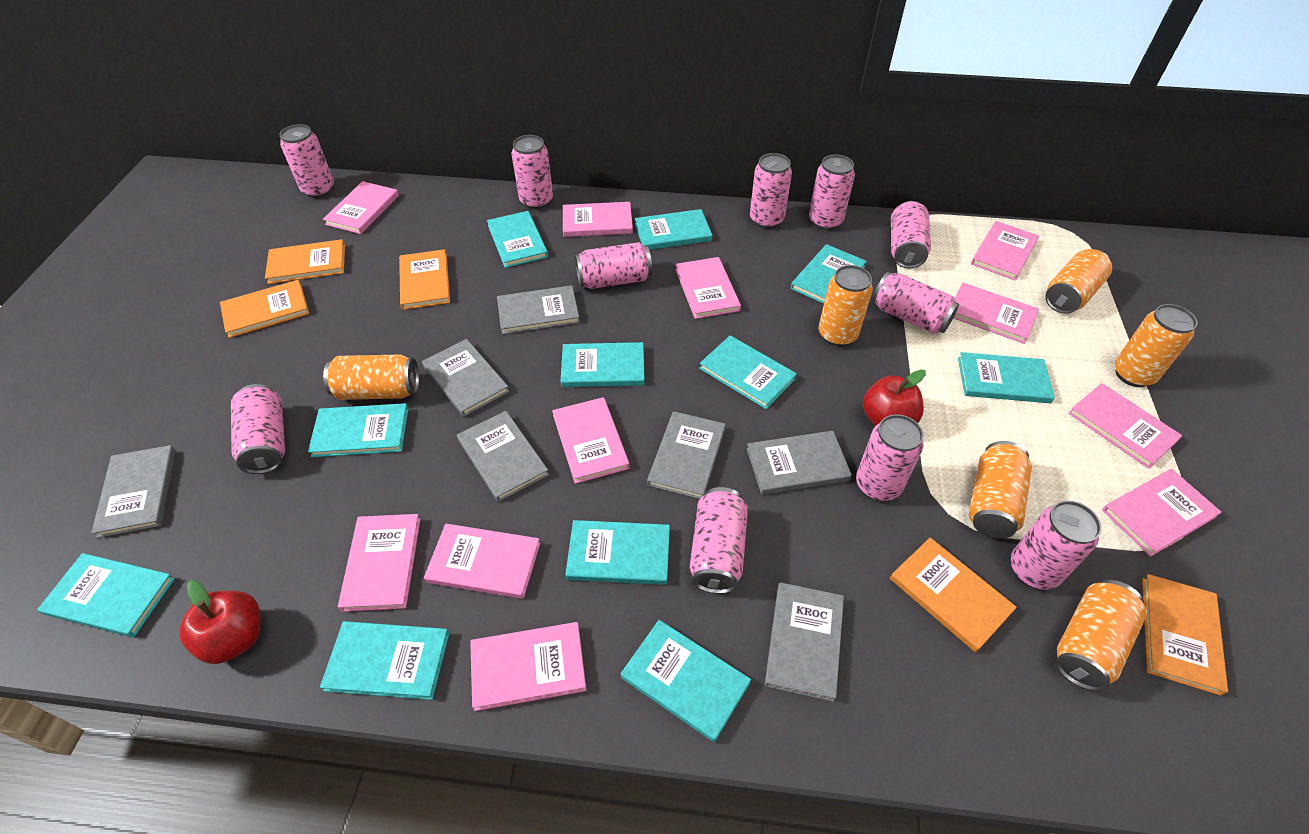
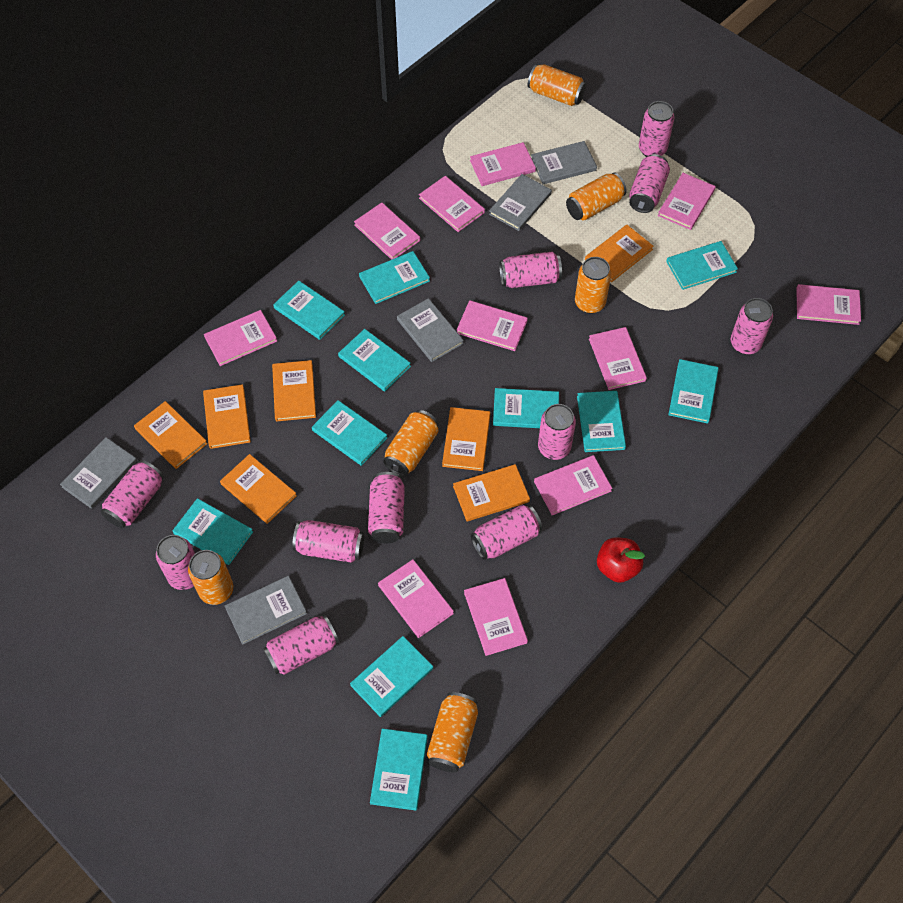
grey book: [91,445,176,538] [422,339,509,417] [457,411,549,502] [497,285,580,334] [647,411,726,499] [747,431,852,495] [765,582,844,702] = 7 -> [60,437,137,509] [225,576,307,645] [397,298,464,362] [489,174,552,231] [531,141,597,184] = 5
orange book: [220,280,309,338] [265,239,345,284] [399,249,450,310] [890,538,1017,652] [1142,574,1228,696] = 5 -> [134,401,208,469] [203,384,251,449] [220,454,297,524] [272,360,316,421] [442,407,490,471] [453,464,530,521] [585,225,654,282] = 7
red apple: [179,580,261,664] [863,369,926,426] = 2 -> [597,537,645,583] = 1

